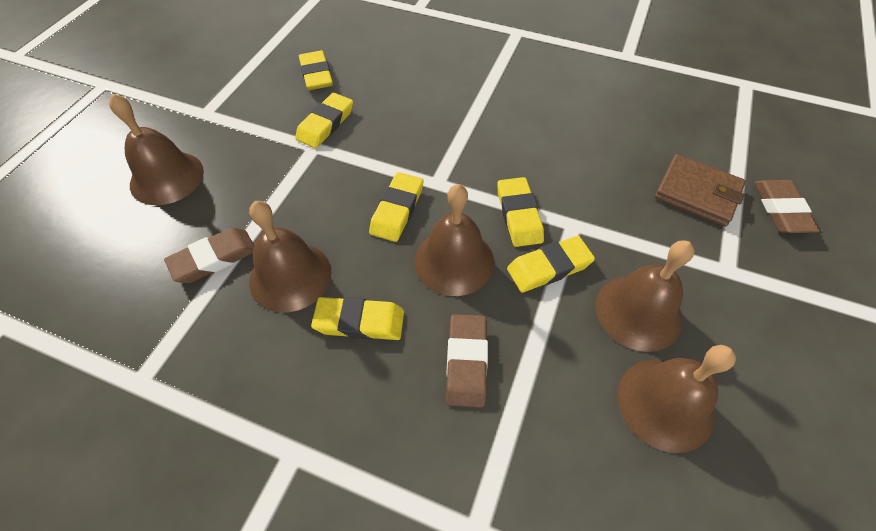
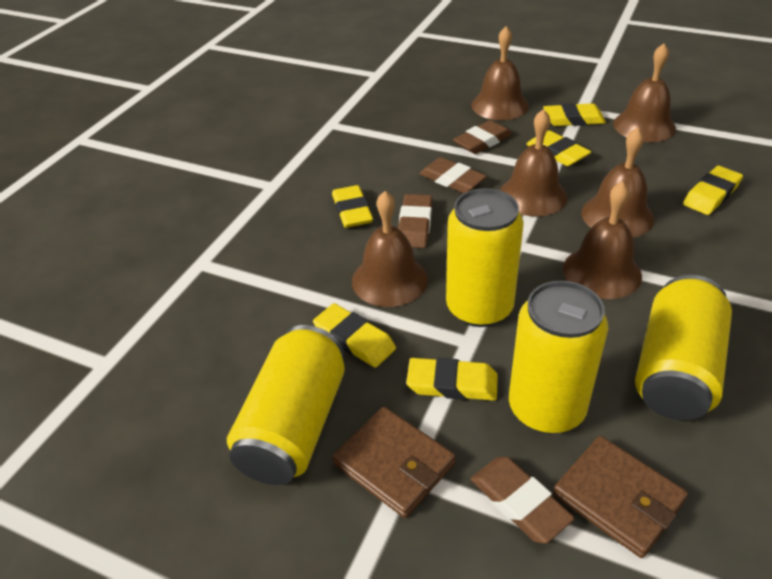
brown bell: [109,94,204,205] [249,201,332,312] [415,184,494,296] [596,240,695,352] [617,345,736,453] = 5 -> [352,191,428,307] [472,26,529,120] [500,109,567,216] [563,181,642,299] [582,127,654,237] [613,43,676,142] = 6
brown eraser: [164,228,254,283] [446,314,488,408] [754,180,820,233] = 3 -> [398,194,433,248] [419,157,487,193] [453,120,512,154] [471,457,575,544] = 4
brown wallet: [655,154,746,226] = 1 -> [332,407,456,518] [553,436,688,558] = 2
yellow can: none = 0 -> [227,325,345,485] [446,188,524,327] [509,281,608,434] [635,275,732,420] = 4

